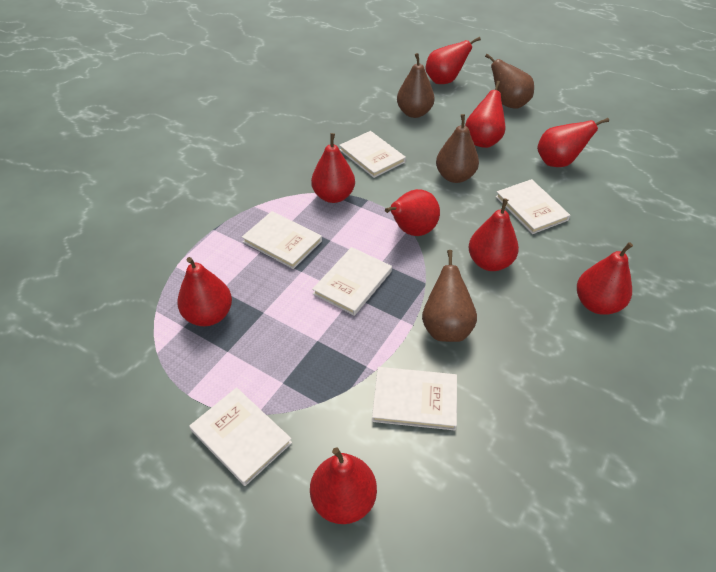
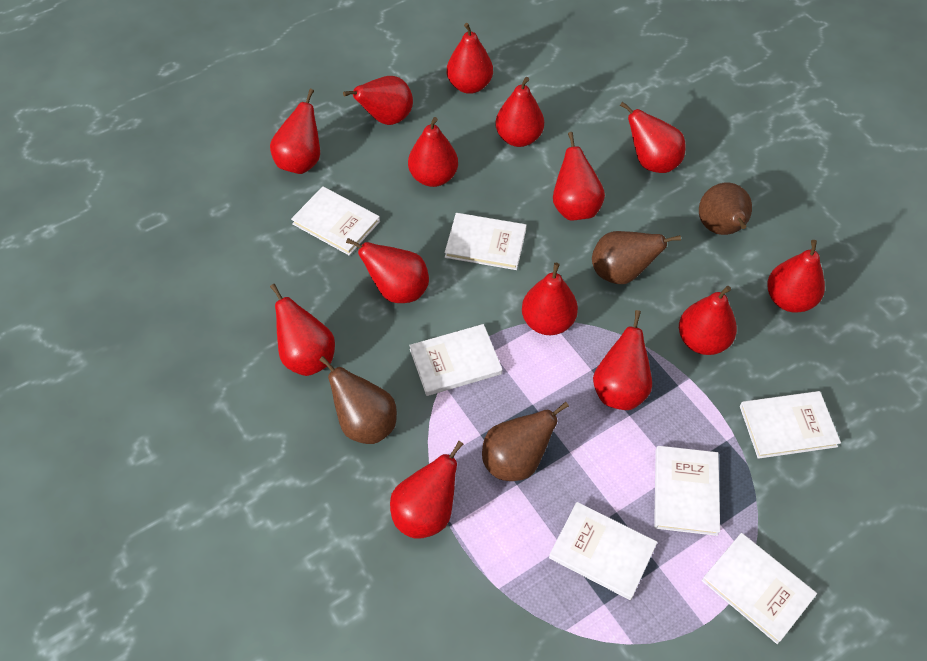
red pear: [177,257,232,326] [310,447,377,524] [311,133,355,203] [385,189,440,236] [425,37,481,84] [465,81,505,148] [468,198,519,271] [537,118,609,167] [577,242,633,315] = 9 -> [270,89,320,174] [270,284,335,376] [343,76,413,125] [346,238,429,303] [390,441,464,539] [408,117,458,187] [447,23,493,94] [495,77,544,147] [522,263,578,335] [553,132,605,221] [593,310,652,410] [620,101,686,173] [679,286,737,355] [767,240,825,313] = 14
white book: [189,387,292,486] [242,211,322,269] [312,247,392,316] [339,131,406,178] [372,367,457,430] [496,179,570,234] = 6 -> [291,186,380,255] [409,324,502,396] [445,213,527,270] [549,502,657,600] [654,446,720,536] [702,533,817,644] [740,391,841,459] = 7

